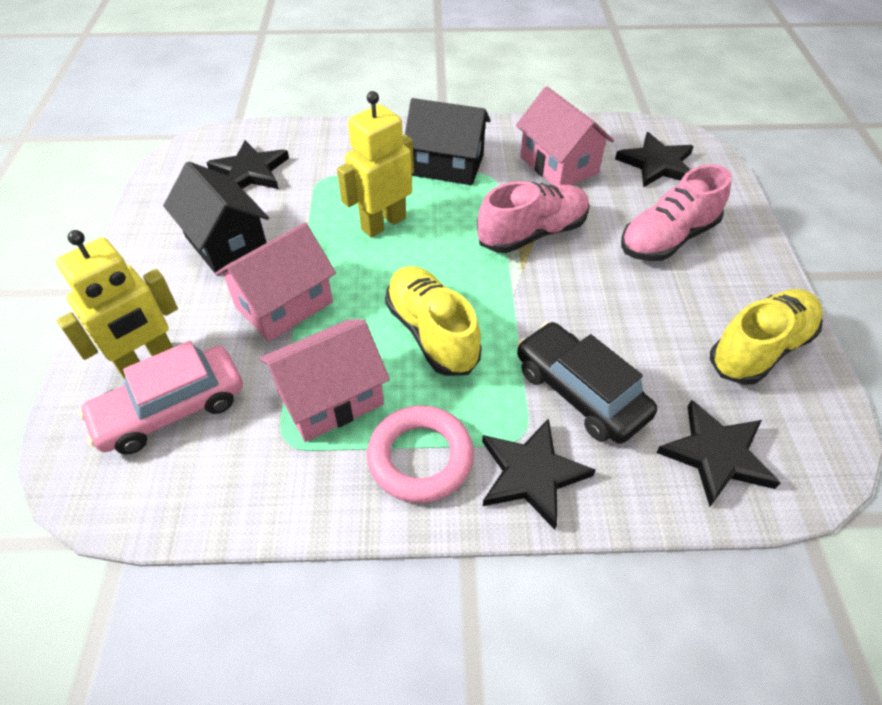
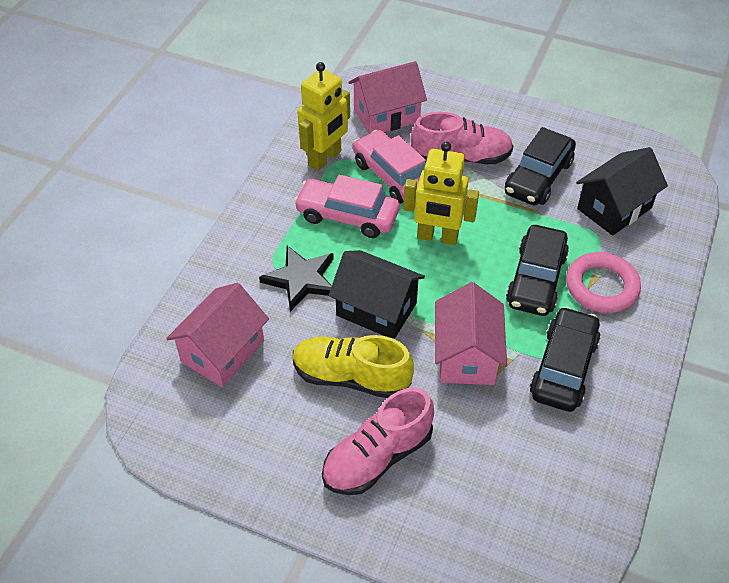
black car: [517,322,657,444] = 1 -> [505,127,576,206] [506,225,569,316] [530,306,600,412] = 3
black star: [206,140,289,189] [482,418,595,530] [615,132,694,187] [657,400,781,507] = 4 -> [259,245,334,312] = 1
pink car: [78,341,243,455] = 1 -> [294,174,400,238] [353,130,426,204] = 2
yellow shoe: [385,266,482,376] [710,289,823,385] = 2 -> [293,335,414,398] = 1

